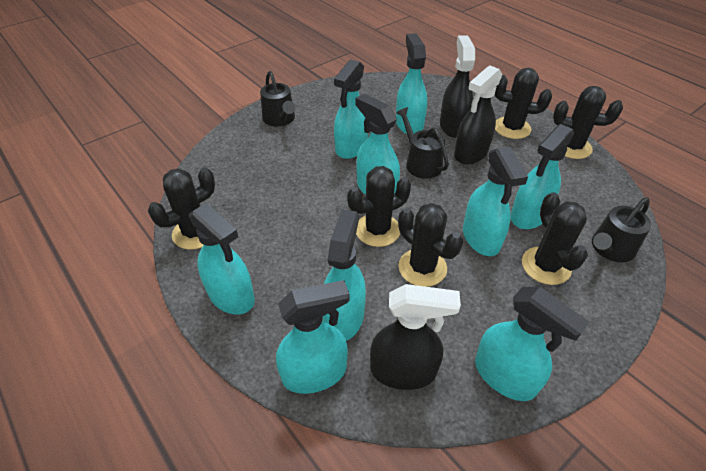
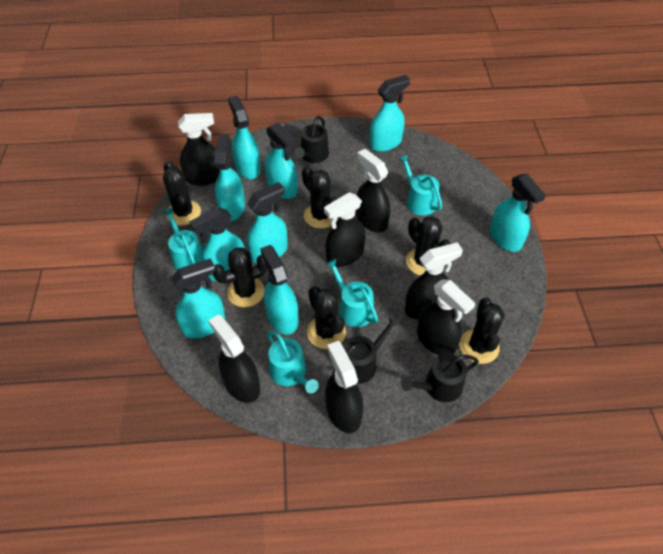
black spray bottle: [370,284,461,390] [440,35,475,138] [454,65,502,164] = 3 -> [178,113,220,186] [208,314,260,403] [324,192,366,267] [325,341,363,433] [356,149,390,232] [405,242,463,320] [417,279,476,356] = 7
turquoise watering can: none = 0 -> [162,207,203,270] [267,331,319,393] [325,259,378,327] [399,155,442,215] = 4

